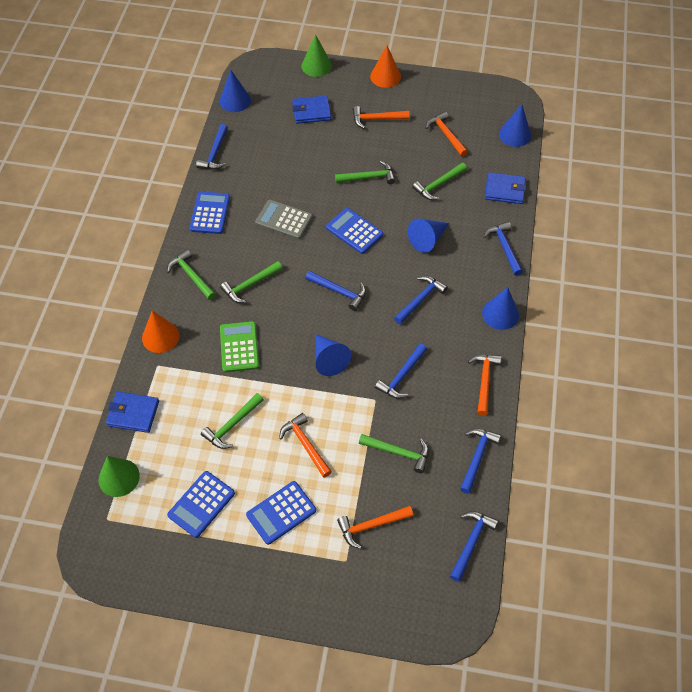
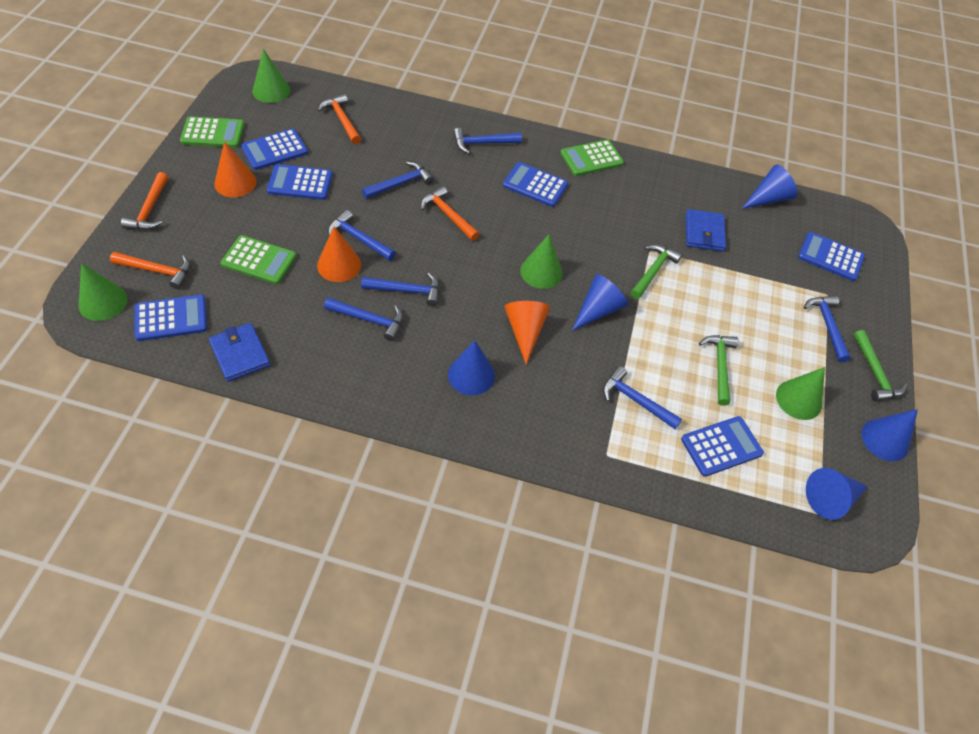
blue calculator: [167,471,235,538] [190,191,230,234] [246,481,316,545] [326,208,383,254] = 4 -> [134,295,207,341] [241,129,308,170] [267,164,333,200] [503,162,568,207] [681,416,764,477] [798,232,865,281] = 6
blue wallet: [106,392,159,433] [292,96,331,124] [485,172,526,204] = 3 -> [209,323,270,382] [685,209,726,251] = 2
green calculator: [220,321,259,372] = 1 -> [180,116,245,148] [221,235,297,284] [560,139,624,176] = 3
green cone: [98,456,140,497] [301,34,332,77] = 2 -> [79,263,127,321] [252,49,290,103] [520,235,563,289] [776,367,825,420] = 4
green hammer: [167,249,216,300] [201,393,264,449] [220,261,283,303] [335,161,396,184] [359,434,429,473] [412,163,467,200] = 6 -> [630,244,682,299] [699,335,738,406] [853,330,907,401] = 3
grey calculator: [255,200,313,239] = 1 -> none = 0
orange cone: [142,311,180,353] [370,45,401,88] = 2 -> [214,141,256,197] [317,226,361,282] [504,301,550,364] = 3
orange hammer: [279,413,332,478] [337,506,413,549] [353,106,410,129] [426,111,468,157] [468,354,501,416] = 5 -> [110,252,191,289] [121,172,168,230] [318,94,361,144] [421,186,479,241] = 4

